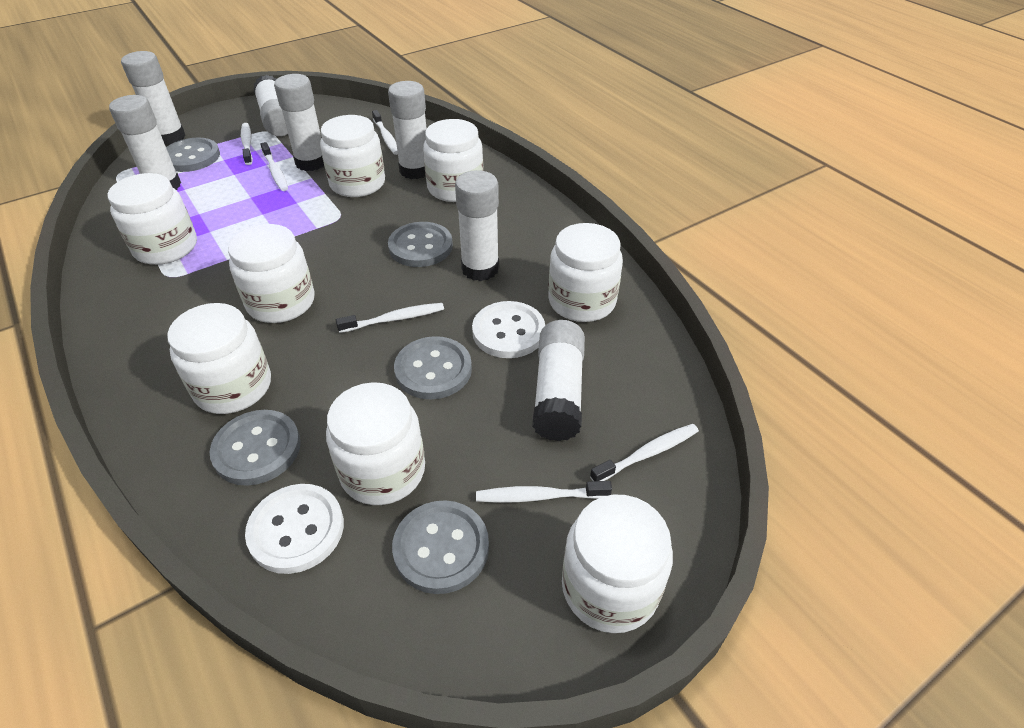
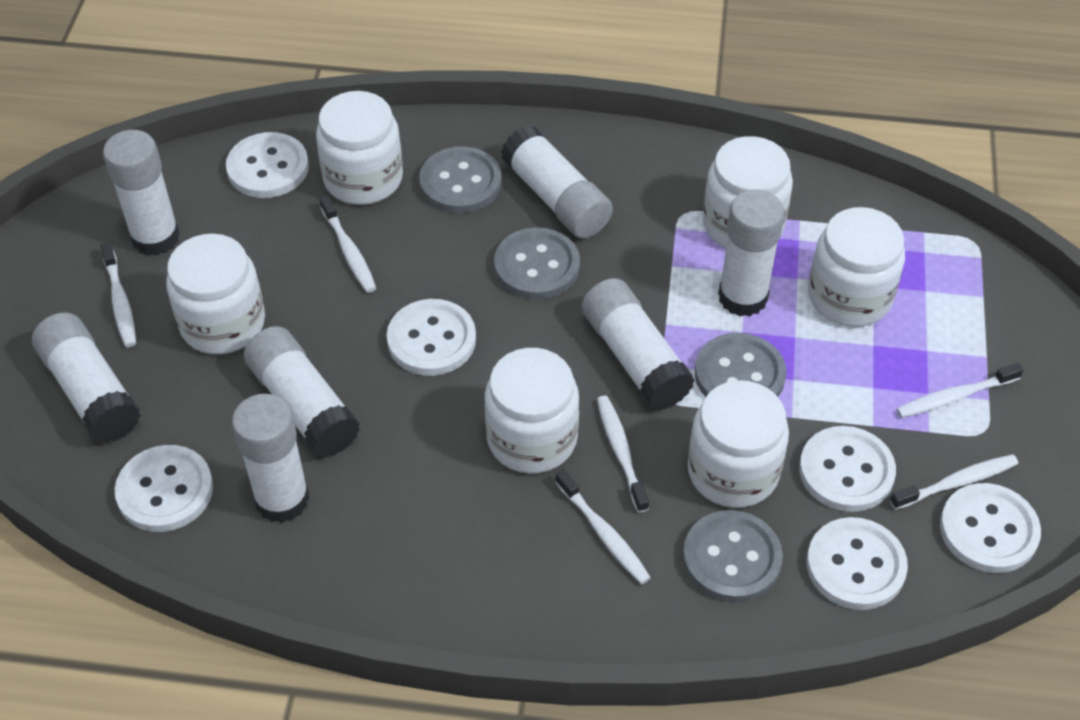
grey button: [166,138,220,172] [210,410,301,486] [388,222,453,267] [392,500,489,594] [394,336,472,399] = 5 -> [419,146,502,213] [494,227,580,299] [683,510,783,602] [695,333,786,397] = 4
white button: [245,484,344,574] [472,301,545,358] = 2 -> [115,445,213,532] [226,132,309,198] [387,299,476,376] [799,426,896,512] [807,517,908,610] [940,483,1041,573] = 6
white jar: [108,173,197,265] [167,303,271,414] [228,224,315,323] [320,115,385,197] [326,382,425,505] [423,119,484,202] [548,223,623,322] [562,494,673,633] = 8 -> [166,234,265,354] [316,91,403,205] [485,348,579,474] [687,380,789,508] [703,136,793,248] [808,207,905,327] = 6

